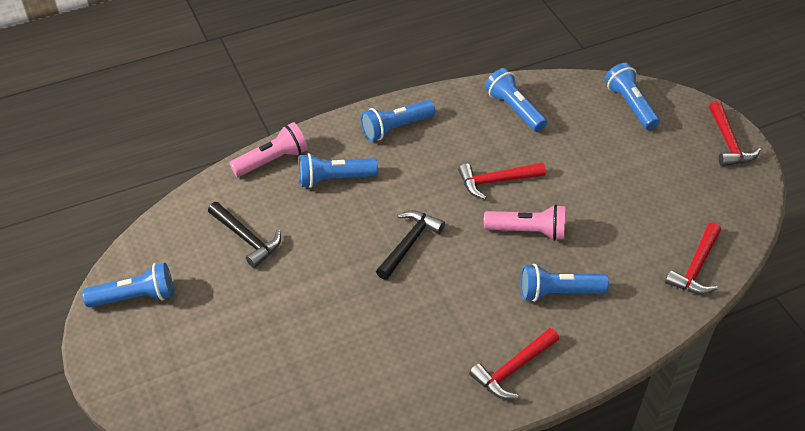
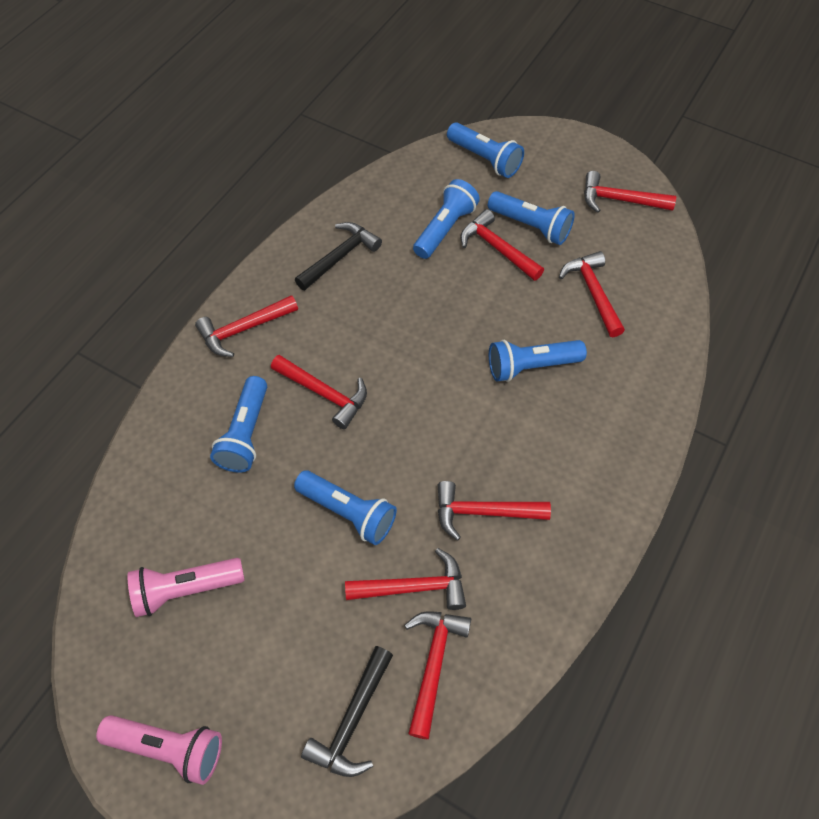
red hammer: [458,162,546,200] [469,328,559,399] [665,223,721,294] [709,101,761,166] = 4 -> [195,295,298,357] [271,355,367,429] [345,548,466,610] [404,611,471,739] [438,481,551,541] [460,209,544,281] [559,251,625,337] [584,171,676,213] = 8

